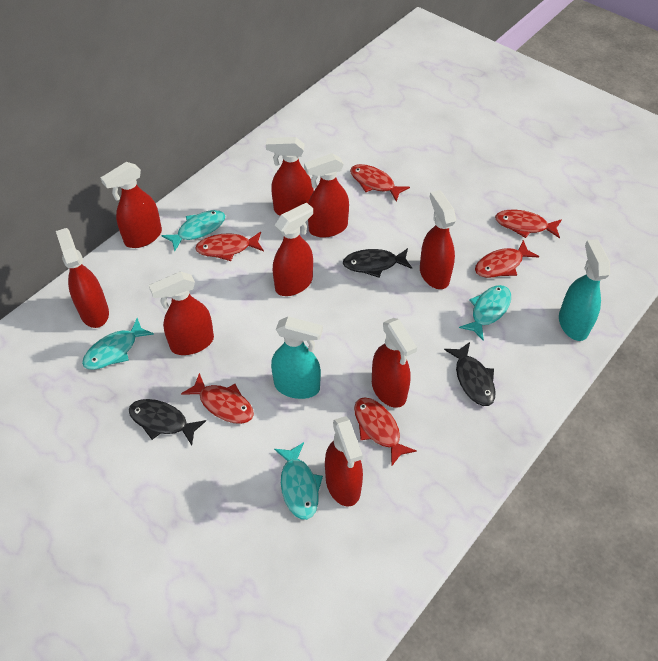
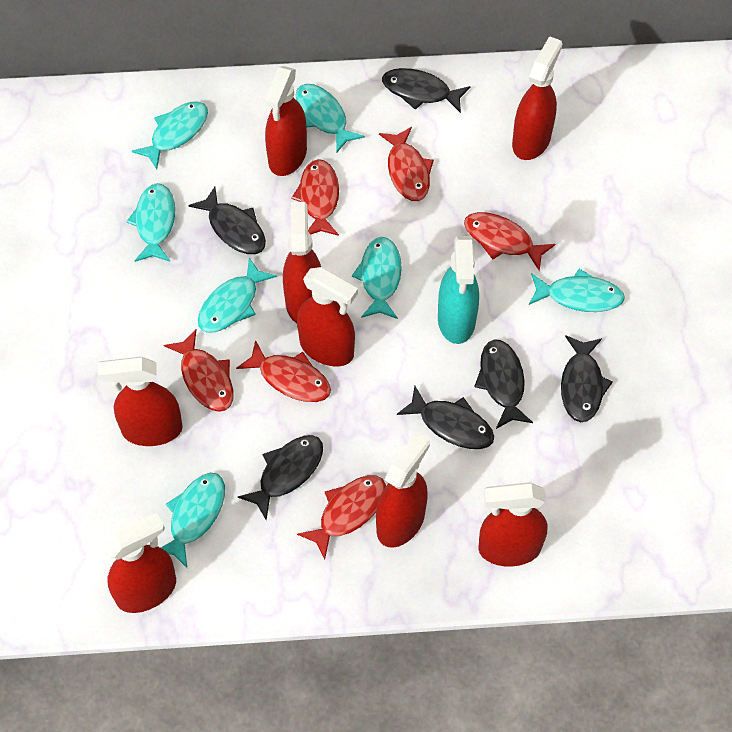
black fish: [129,399,206,445] [343,248,412,278] [444,342,496,406] = 3 -> [188,187,266,254] [238,435,323,520] [382,68,470,113] [397,386,494,449] [474,339,533,429] [561,335,613,422] = 6
red spray bottle: [56,228,109,328] [101,162,162,248] [149,272,214,355] [266,137,314,216] [273,203,313,296] [304,153,349,238] [325,416,363,507] [372,318,417,408] [420,190,456,289] = 9 -> [98,357,183,446] [103,512,176,613] [264,66,307,176] [283,202,321,323] [297,267,358,367] [376,432,430,548] [478,482,547,567] [512,36,562,160] = 8
turquoise fish: [82,318,154,370] [161,210,225,251] [274,442,323,520] [459,285,511,341] = 4 -> [126,183,175,262] [132,101,208,169] [161,473,225,568] [198,258,277,333] [296,84,365,152] [352,237,402,319] [529,269,625,312] = 7
turquoise spray bottle: [271,316,323,399] [559,239,610,341] = 2 -> [438,236,479,344] = 1

